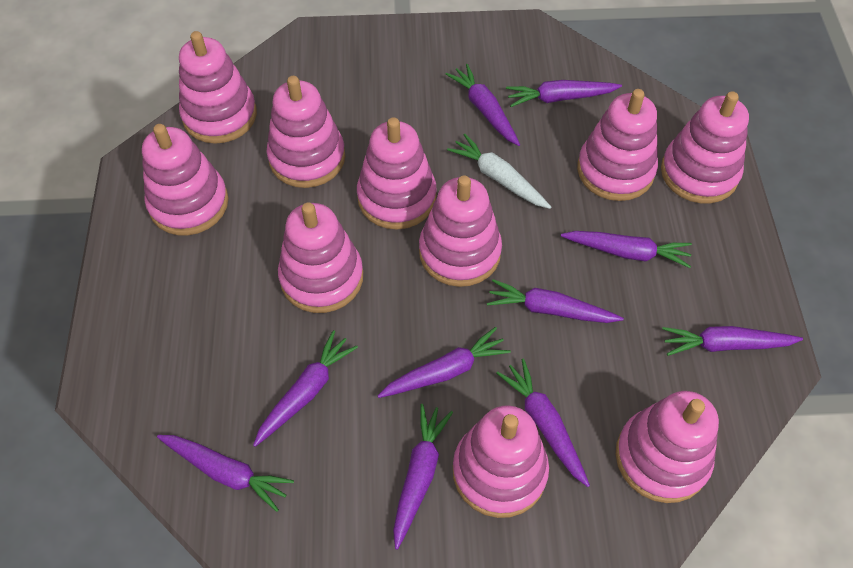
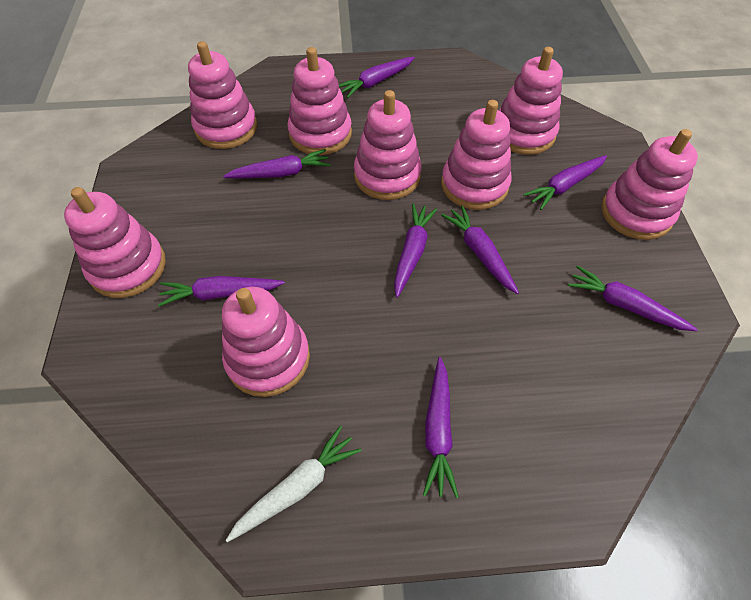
pink stacking toy: [142,124,228,235] [179,31,257,144] [267,76,345,188] [278,202,363,313] [357,117,436,230] [419,175,502,287] [453,405,549,518] [577,89,658,201] [616,391,719,503] [661,91,749,203] = 10 -> [64,187,166,298] [188,41,257,149] [222,287,310,397] [287,47,352,155] [354,90,422,200] [441,100,512,210] [499,47,563,155] [601,129,698,240] = 8
purple carrot: [157,435,294,512] [253,330,358,447] [378,327,511,398] [393,404,453,550] [446,64,520,146] [487,279,624,323] [496,358,590,487] [506,80,622,107] [561,231,692,268] [662,326,803,356] = 10 -> [158,276,285,307] [223,149,331,179] [339,57,415,98] [394,203,437,298] [423,357,459,498] [441,205,519,294] [523,155,607,210] [568,266,698,331] = 8

